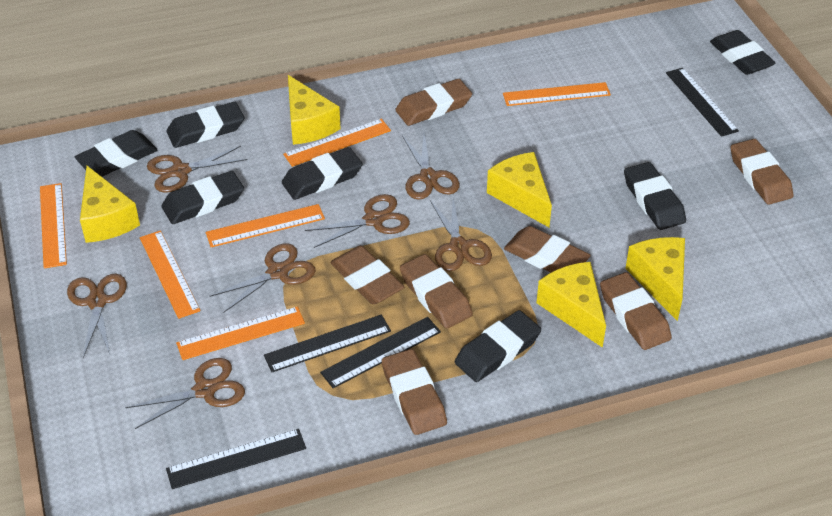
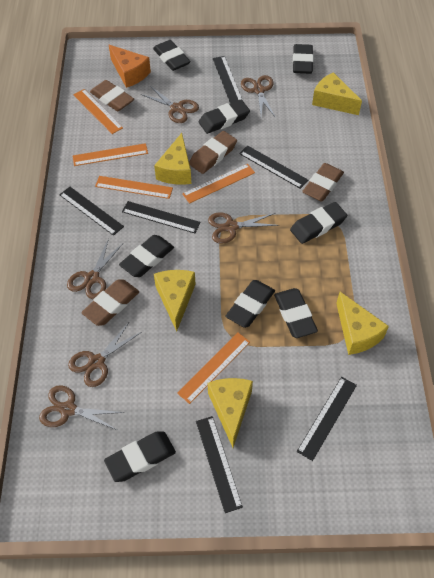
black eraser: [75,130,157,177] [162,171,244,224] [166,102,244,148] [282,147,363,200] [455,310,541,382] [624,162,686,230] [710,30,776,75] = 7 -> [104,431,176,482] [119,235,174,277] [153,40,191,71] [199,100,250,134] [225,280,275,328] [274,288,318,338] [290,202,347,244] [293,44,313,74] = 8
black ruler: [166,429,306,489] [264,314,391,372] [320,317,441,388] [666,68,739,137] = 4 -> [59,187,124,236] [122,201,201,233] [196,416,243,513] [213,56,243,103] [239,145,308,189] [297,377,357,461] = 6
brown eraser: [331,246,404,304] [382,349,447,435] [395,79,472,126] [400,254,473,328] [504,226,591,272] [600,272,672,350] [731,139,794,205] = 7 -> [81,279,139,326] [90,80,134,111] [189,131,237,174] [302,163,344,202] = 4
brown scissors: [67,274,127,358] [125,358,245,429] [147,146,248,193] [210,244,316,312] [305,194,410,248] [402,134,460,200] [430,197,492,271] = 7 -> [39,385,124,430] [67,238,123,299] [68,322,142,387] [140,86,199,123] [208,212,279,244] [241,75,276,118] = 6
orange cheese: none = 0 -> [109,45,151,88] = 1
orange ruler: [40,183,67,268] [140,230,200,319] [176,307,305,360] [206,204,325,247] [283,119,391,167] [503,82,611,106] = 6 -> [73,89,123,134] [73,143,148,166] [95,176,173,199] [177,332,250,404] [182,164,255,204] = 5

